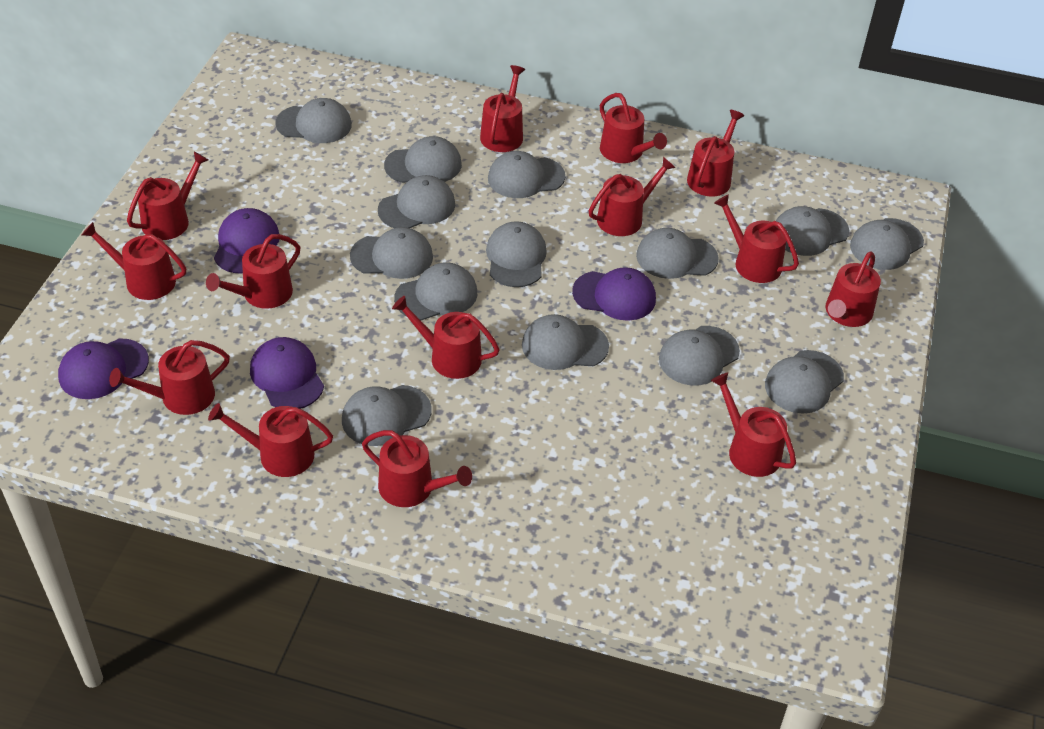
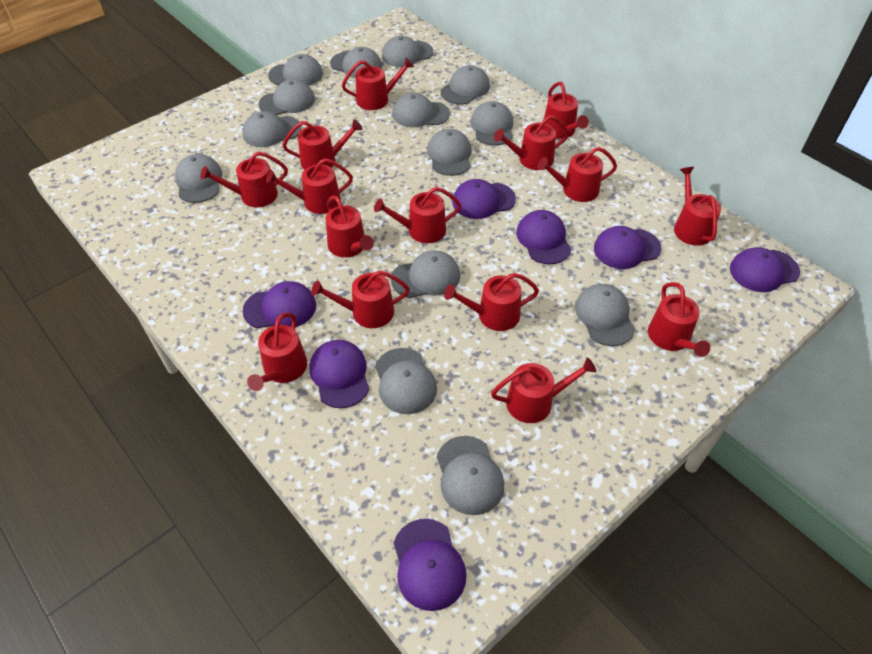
purple cap: [58,338,149,399] [214,208,279,273] [250,337,324,409] [572,267,656,321] = 4 -> [242,281,316,328] [309,340,369,408] [394,519,467,611] [452,179,516,219] [516,210,571,264] [594,226,661,269] [730,247,800,292] = 7
red watering can: [82,222,186,300] [109,340,230,415] [127,152,208,240] [206,234,300,309] [208,403,333,477] [362,430,472,507] [392,296,500,379] [480,65,525,152] [589,157,676,236] [600,93,667,163] [687,110,745,197] [711,373,796,477] [714,194,799,283] [826,251,881,327] = 14 -> [200,151,288,207] [247,313,307,391] [266,158,353,214] [282,119,362,170] [311,270,410,328] [326,195,374,257] [342,58,414,110] [374,187,461,243] [444,273,539,331] [491,358,596,423] [494,115,569,170] [537,147,617,202] [544,82,589,139] [648,282,710,357] [674,167,721,246] = 15

